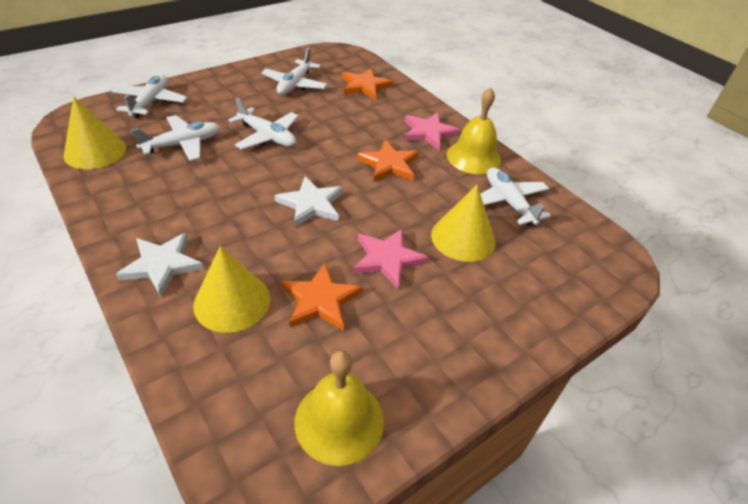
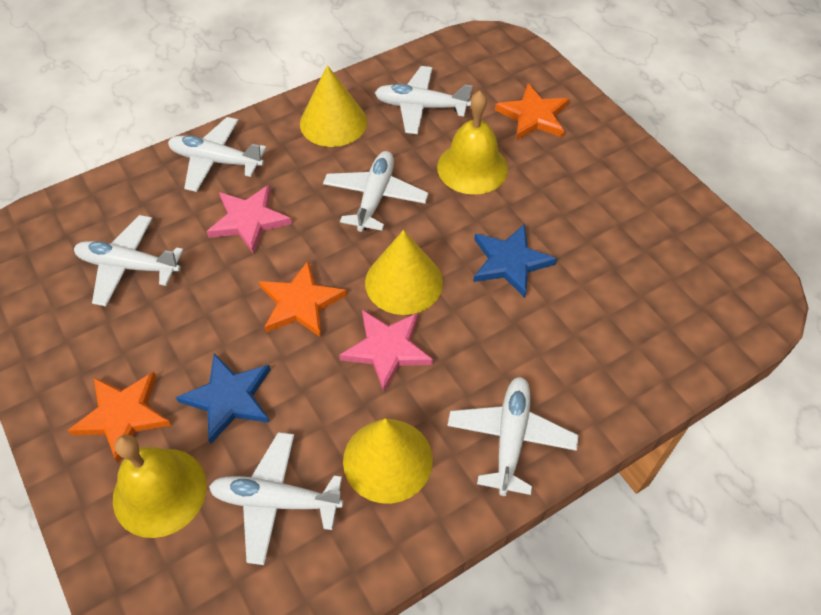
blue star: none = 0 -> [176,353,271,444] [473,224,557,298] = 2
white plane: [112,74,187,118] [132,115,220,161] [229,98,299,150] [261,48,328,95] [480,168,551,226] = 5 -> [74,215,183,306] [168,117,267,192] [209,432,343,565] [323,151,429,232] [375,66,472,134] [447,377,579,496] = 6
white star: [116,233,204,297] [274,176,343,227] = 2 -> none = 0

